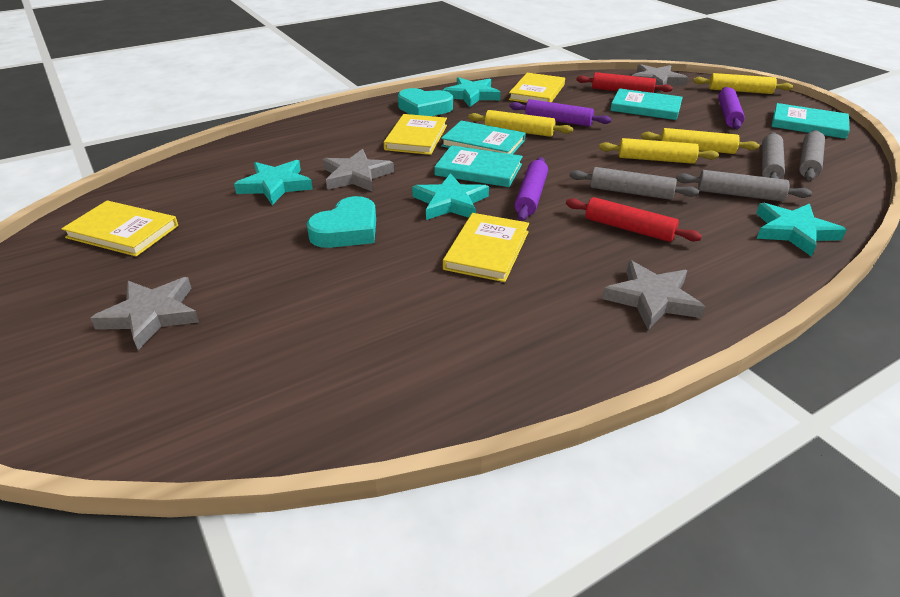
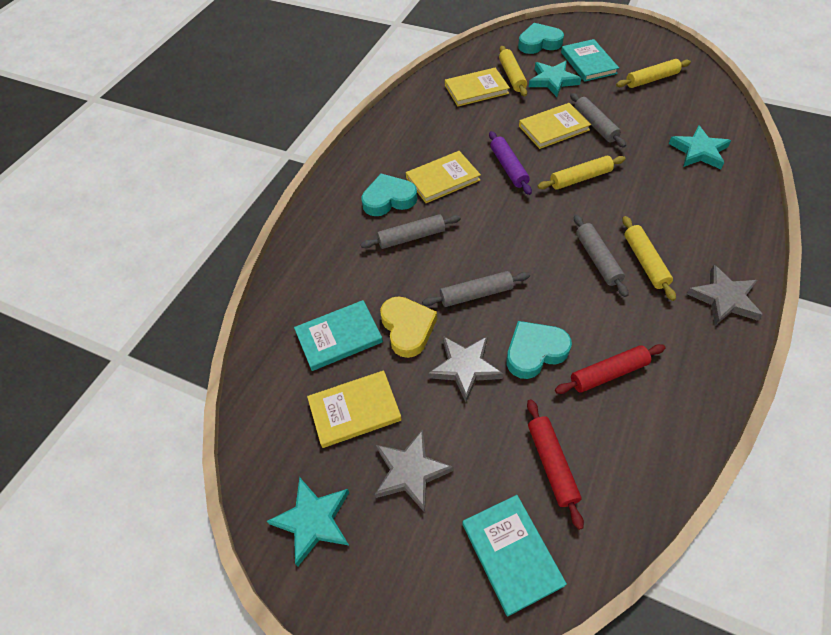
grey star: [90,277,199,350] [323,149,394,192] [602,260,705,330] [632,64,688,92] = 4 -> [375,429,453,513] [428,336,503,402] [687,265,763,326] = 3
purple rolling pin: [509,99,612,126] [514,157,548,221] [718,87,745,129] = 3 -> [489,131,532,195] = 1
turquoise book: [435,145,523,187] [441,121,525,154] [610,88,683,120] [771,103,850,139] = 4 -> [294,300,383,371] [462,495,567,616] [561,39,619,82] = 3
turquoise heart: [307,196,376,248] [398,88,453,116] = 2 -> [361,174,417,216] [506,321,572,379] [518,23,564,54] = 3
turquoise star: [234,160,313,205] [412,173,489,220] [443,77,501,107] [756,203,847,257] = 4 -> [267,477,349,567] [529,61,581,97] [669,125,731,169] = 3
yellow heart: none = 0 -> [380,296,437,358] = 1

